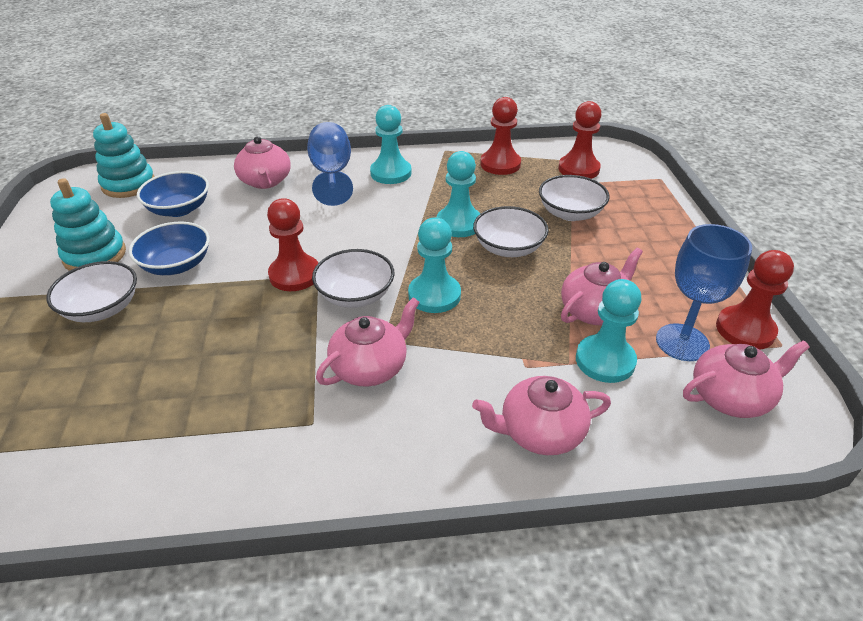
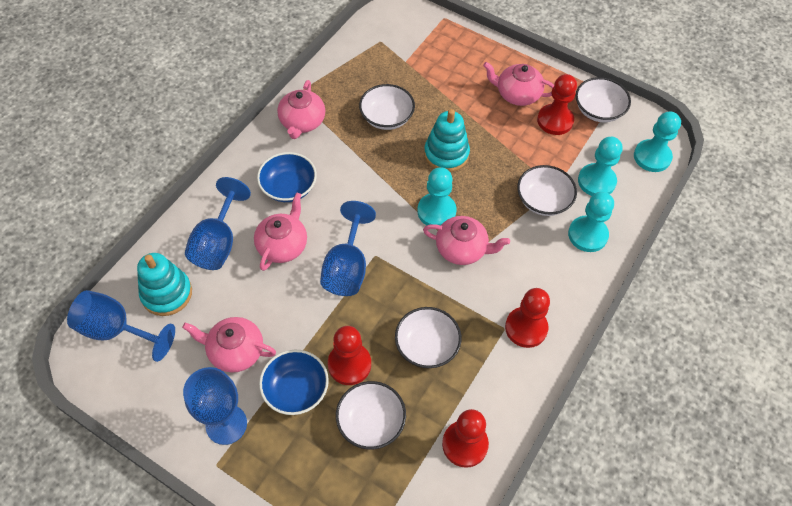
blue goblet: [307,122,353,206] [656,224,752,361] = 2 -> [67,290,175,362] [183,367,247,445] [185,177,251,270] [320,201,376,296] = 4
white bowl: [46,261,137,322] [312,249,394,308] [473,206,549,257] [539,175,610,221] = 4 -> [336,381,406,449] [359,84,415,130] [395,307,461,368] [517,165,577,216] [576,77,631,122] = 5

